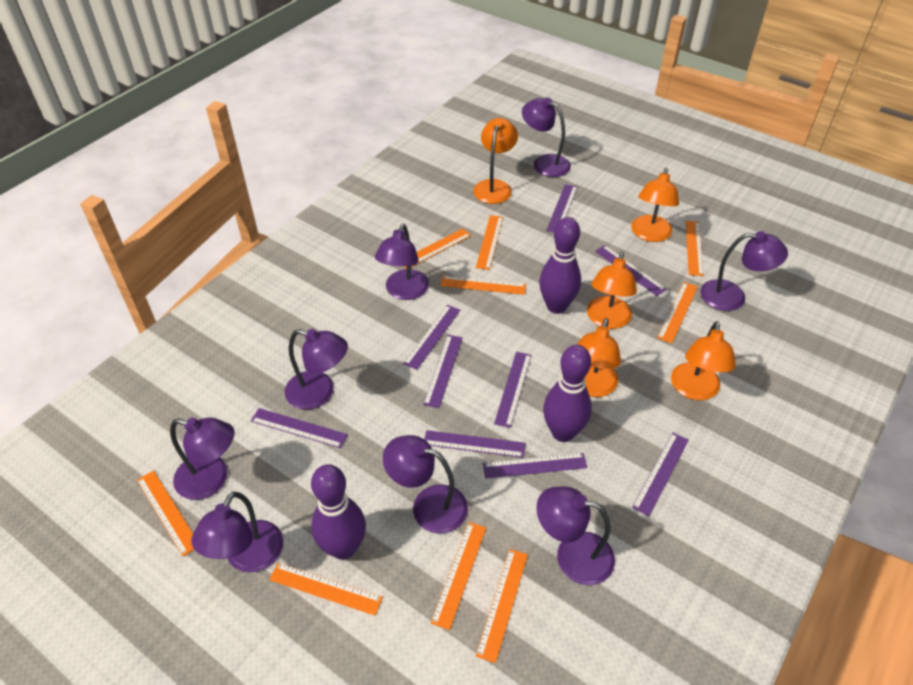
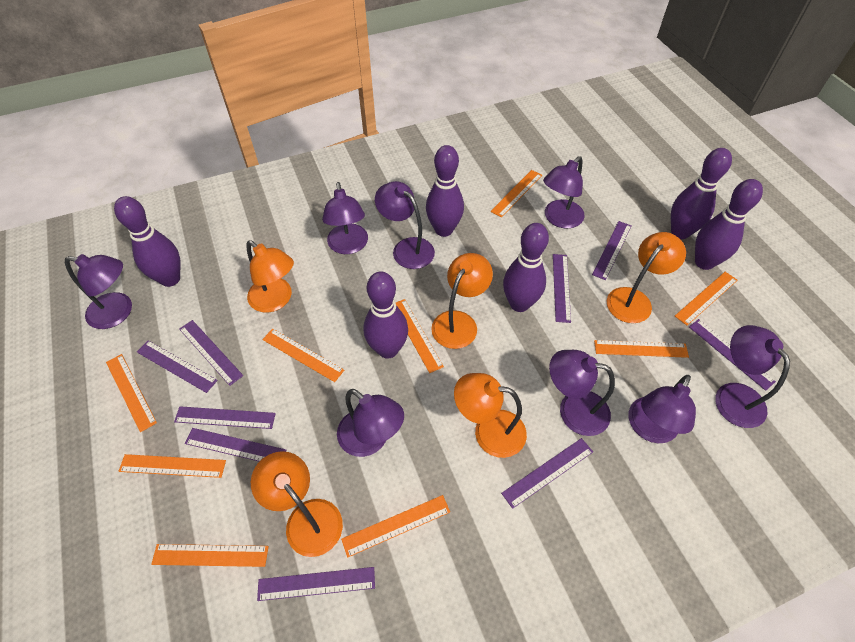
purple bowling pin: [311,464,366,560] [539,217,581,314] [543,345,592,442] = 3 -> [114,196,181,287] [364,271,408,359] [426,145,464,237] [503,223,549,312] [671,148,732,239] [695,179,763,270] = 6

